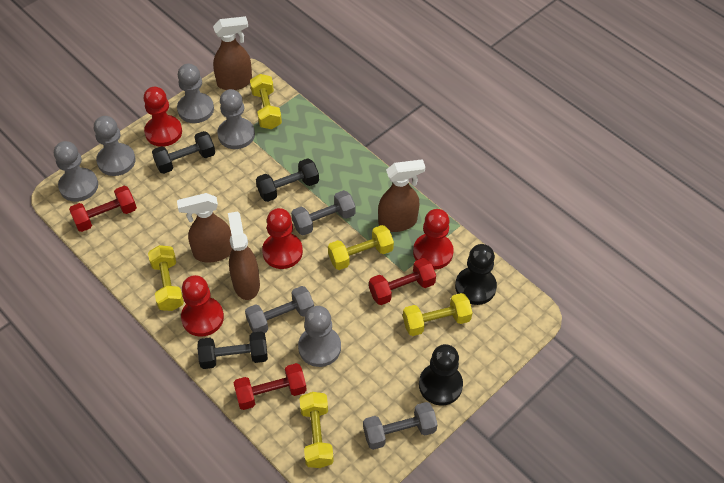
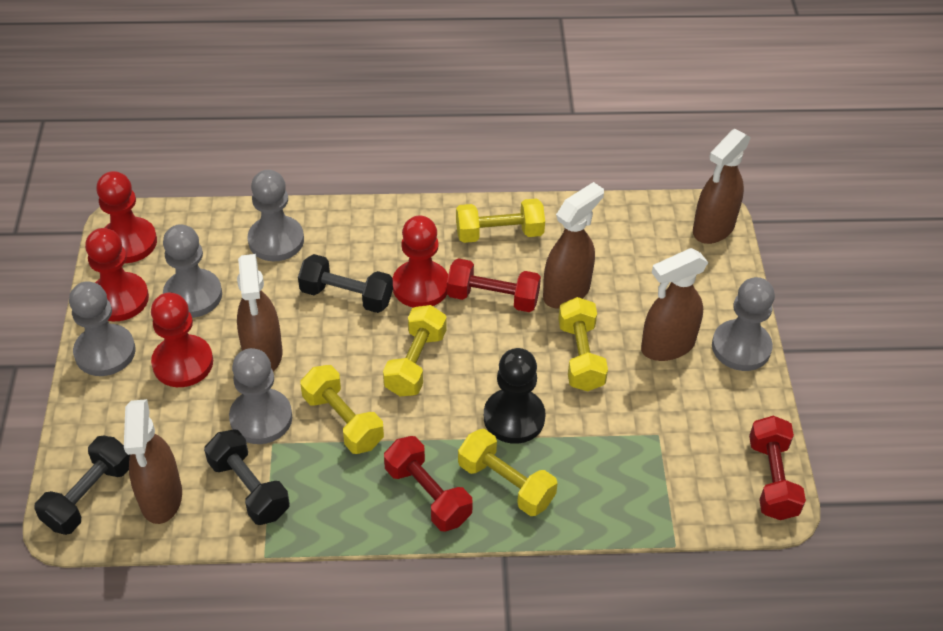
black pawn: [419,344,463,405] [455,244,497,305] = 2 -> [484,348,546,444] = 1
brown spray bottle: [177,193,232,262] [213,16,252,90] [228,212,260,300] [378,159,425,232] = 4 -> [124,399,182,524] [237,254,282,371] [543,182,604,308] [641,248,708,361] [693,129,751,244] = 5
grey dumbbell: [245,286,314,333] [291,190,356,236] [363,402,438,450] = 3 -> none = 0

